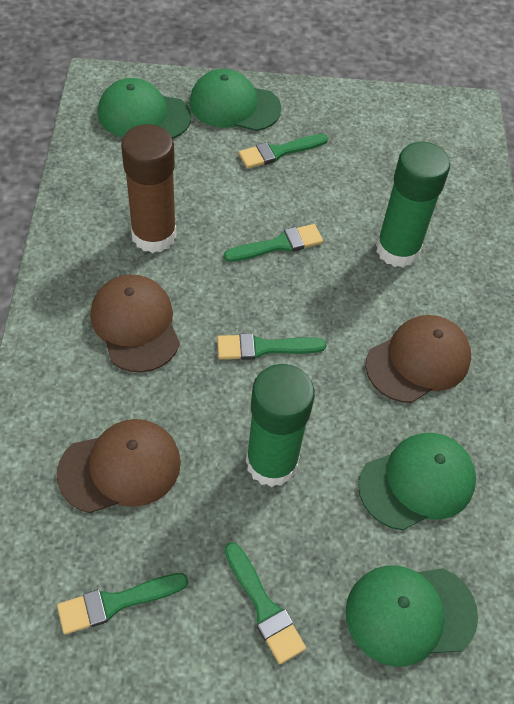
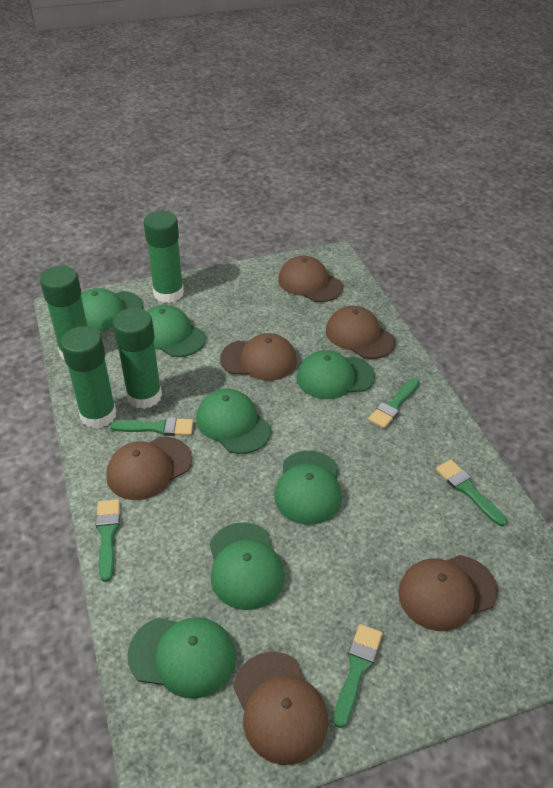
brown cap: [57,419,181,513] [90,275,180,372] [366,315,471,403] = 3 -> [106,437,192,500] [220,333,297,381] [233,652,328,765] [278,256,343,302] [326,306,395,359] [398,555,498,631] = 6
brown glue stick: [121,124,177,253] = 1 -> none = 0
green cap: [98,78,192,139] [189,69,281,131] [346,565,478,667] [358,433,476,530] = 4 -> [81,288,143,331] [127,617,236,699] [147,305,206,357] [196,389,271,454] [210,522,285,610] [274,451,342,525] [297,350,375,399] = 7
green glue stick: [246,364,315,487] [376,142,450,267] = 2 -> [40,266,87,361] [61,326,116,429] [113,308,162,409] [144,211,184,303] = 4

